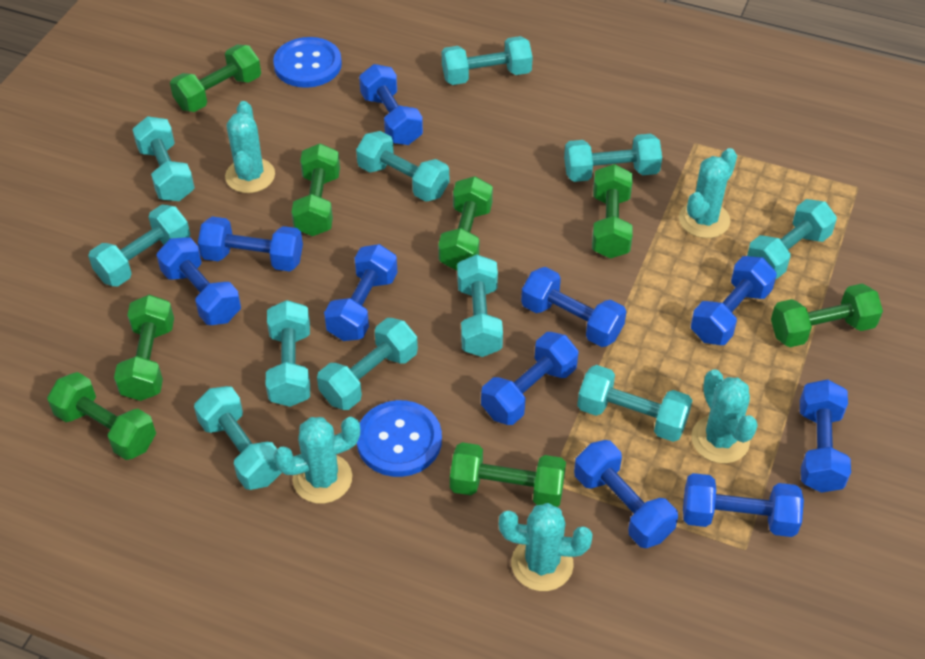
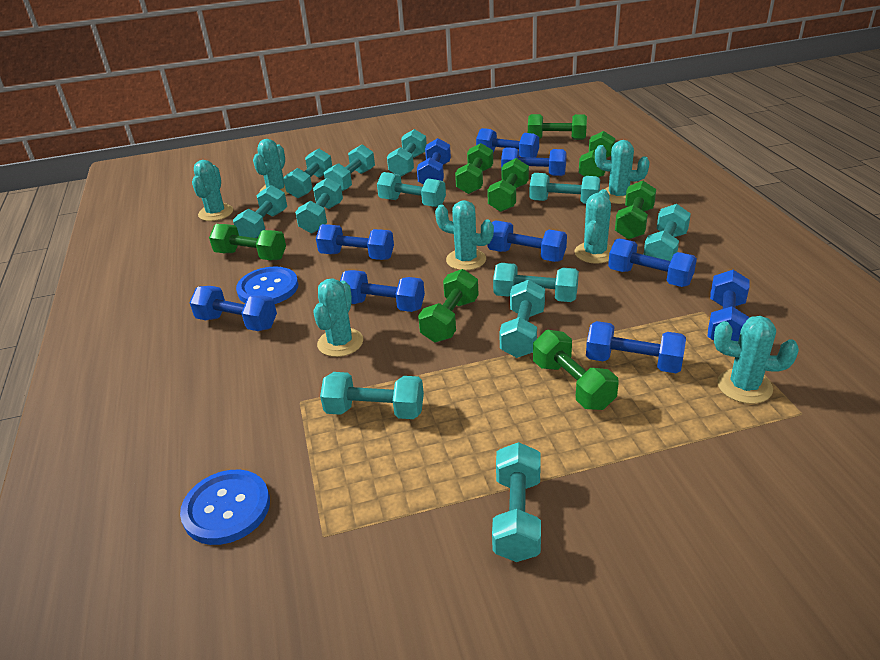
turquoise cactus: [225,101,275,193] [273,417,360,504] [499,503,593,591] [679,148,737,238] [691,369,758,463] = 5 -> [192,160,233,221] [253,139,289,195] [313,279,363,357] [435,200,494,270] [574,189,612,264] [595,140,650,204] [714,316,799,404] = 7
turquoise dumbbell: [88,205,190,286] [132,116,195,201] [194,386,282,490] [266,300,310,407] [317,318,418,410] [356,131,449,202] [442,36,533,85] [457,254,503,357] [564,134,662,182] [577,365,692,442] [747,199,837,279] = 11 -> [233,185,287,238] [283,148,332,198] [295,178,343,233] [320,372,424,419] [324,145,375,191] [377,172,446,207] [387,129,427,177] [492,442,541,562] [493,263,579,302] [499,280,545,358] [530,173,600,204] [643,204,691,261] = 12

